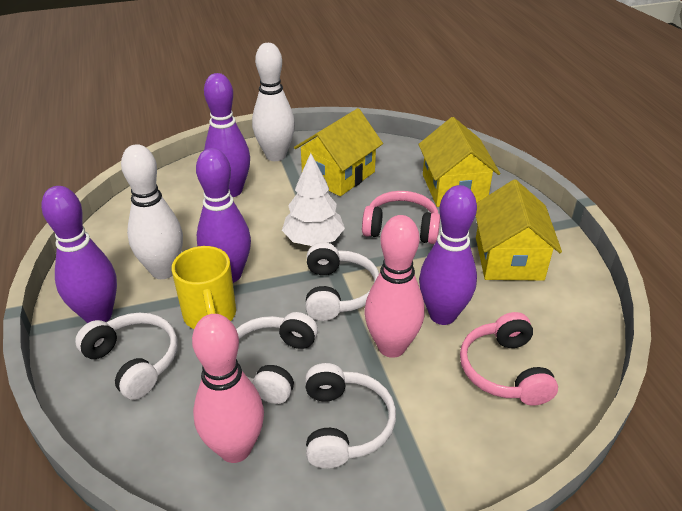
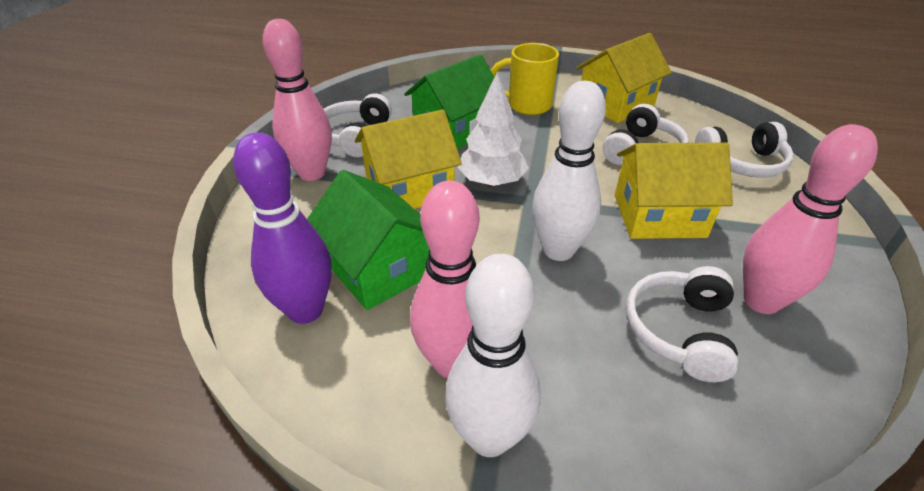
green house: none = 0 -> [307,170,429,310] [404,54,494,149] = 2
pink bowling pin: [192,314,264,463] [365,215,425,358] = 2 -> [263,19,332,181] [410,181,480,378] [743,124,878,314] = 3
pink headphones: [362,191,440,244] [460,312,558,406] = 2 -> none = 0
purple bowling pin: [41,186,117,323] [196,148,251,283] [204,73,250,197] [419,185,477,325] = 4 -> [233,132,332,324] = 1

